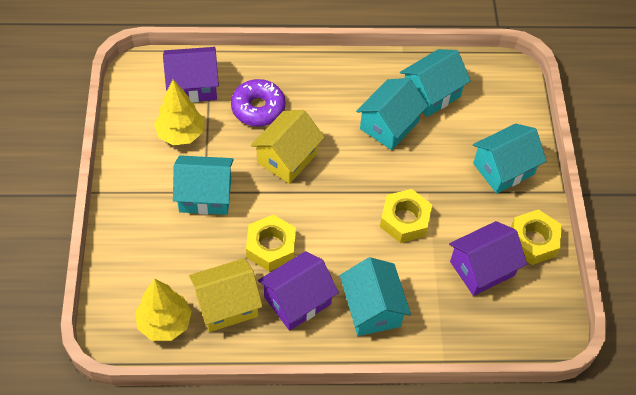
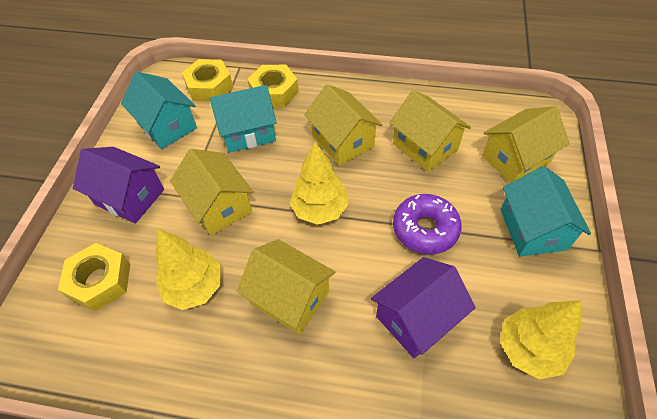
purple house: [163,47,219,102] [258,251,339,331] [449,221,527,296] = 3 -> [73,147,164,224] [371,257,476,358] = 2
turquoise house: [173,155,234,215] [340,257,411,336] [356,78,428,150] [400,49,471,117] [473,124,546,194] = 5 -> [121,72,197,149] [210,85,277,153] [500,166,591,256] = 3
yellow house: [189,258,263,332] [251,110,325,184] = 2 -> [170,149,254,236] [236,239,335,335] [304,84,383,166] [389,90,471,172] [482,106,570,183] = 5
yellow tree: [135,279,192,341] [154,80,204,145] = 2 -> [155,229,221,310] [290,141,349,225] [500,300,581,379] = 3

